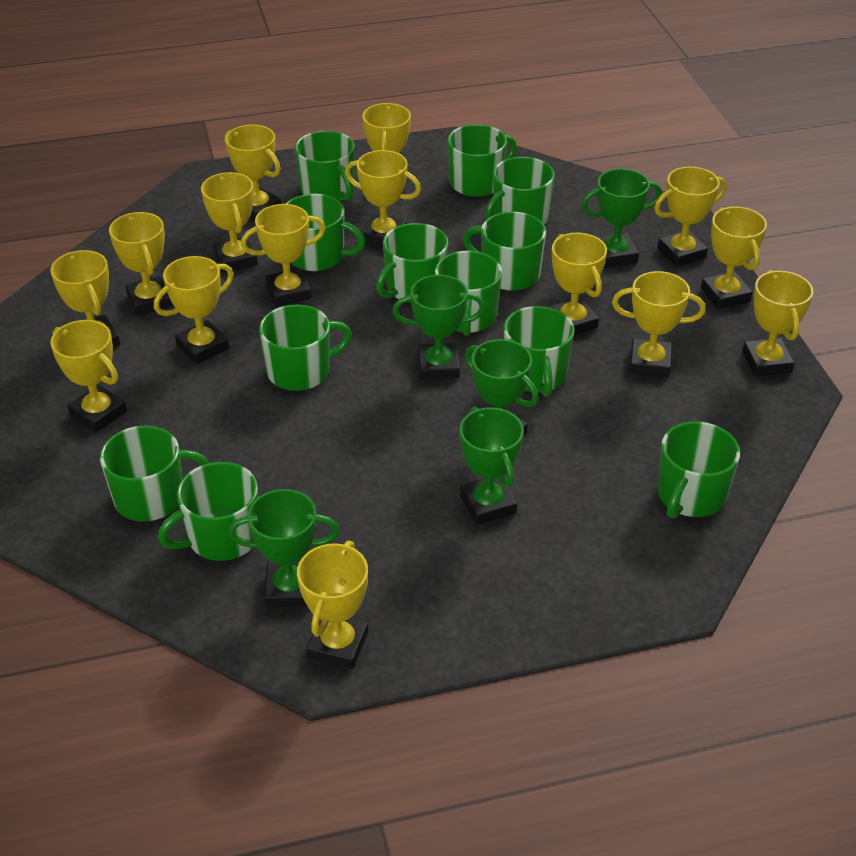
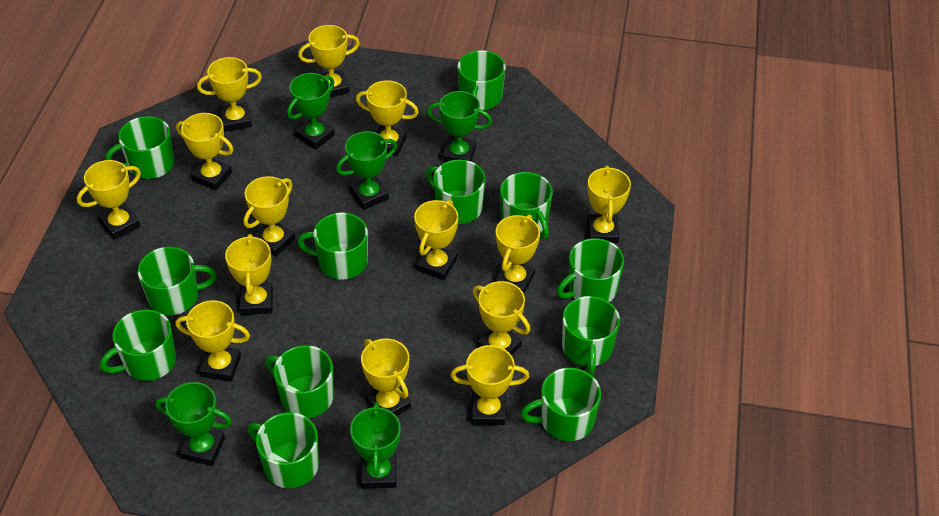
yellow trophy: [50,250,120,348] [50,320,127,433] [109,212,172,316] [154,256,234,364] [201,172,258,273] [224,124,281,221] [241,204,326,307] [297,541,368,669] [345,150,421,246] [362,103,411,194] [548,233,607,335] [612,271,706,377] [654,167,726,267] [701,207,767,309] [742,270,813,377] = 15 -> [77,160,141,240] [176,113,234,190] [176,300,250,381] [197,57,262,132] [225,234,273,315] [244,176,295,257] [298,25,360,97] [356,80,419,156] [361,338,411,416] [414,200,459,280] [450,345,529,425] [473,281,530,355] [495,214,540,294] [587,165,631,243] = 14

